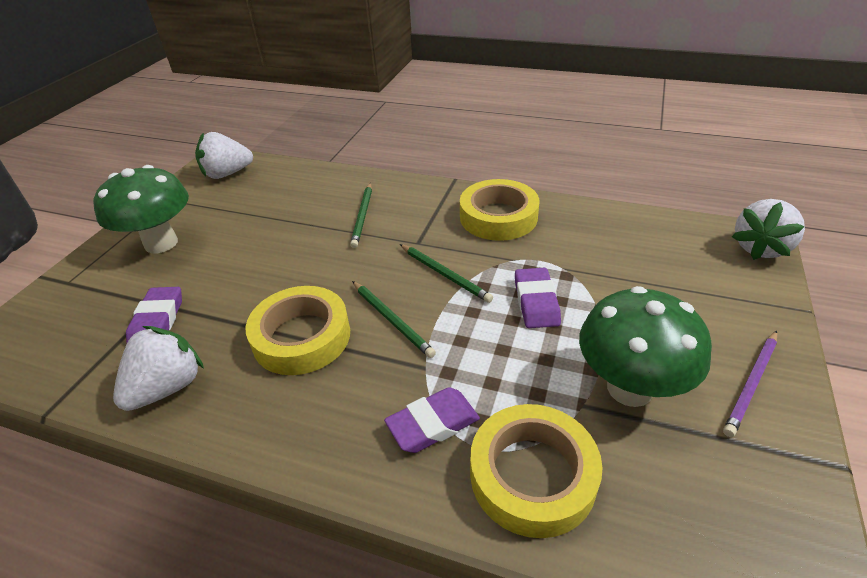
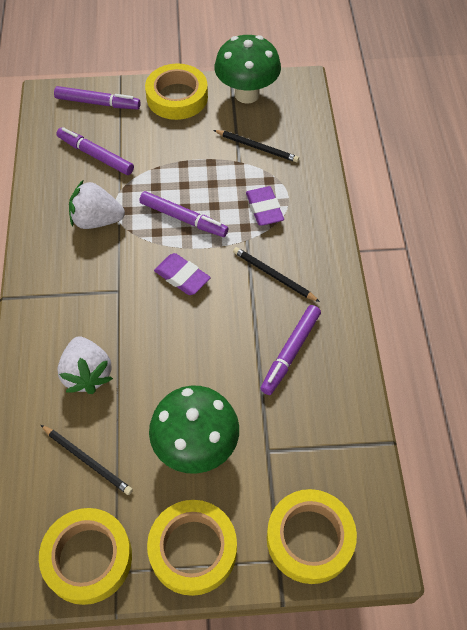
black pencil: none = 0 -> [41,425,133,495] [214,130,299,162] [233,247,320,302] = 3
green pencil: [350,183,372,248] [352,281,436,358] [400,244,493,303] = 3 -> none = 0
purple eraser: [126,287,182,344] [384,387,480,453] [515,268,561,328] = 3 -> [154,253,211,295] [246,186,284,226] = 2
purple marker: none = 0 -> [54,86,141,109] [56,127,134,175] [139,191,229,237] [260,305,321,395] = 4
purple pencil: [723,331,777,437] = 1 -> none = 0
white strawberry: [113,326,204,411] [195,132,253,179] [732,199,805,260] = 3 -> [57,336,113,394] [69,180,125,229] = 2
yellow tape: [246,286,350,375] [460,179,539,241] [470,404,603,538] = 3 -> [39,508,132,605] [145,63,208,120] [147,500,237,596] [267,489,357,584] = 4

